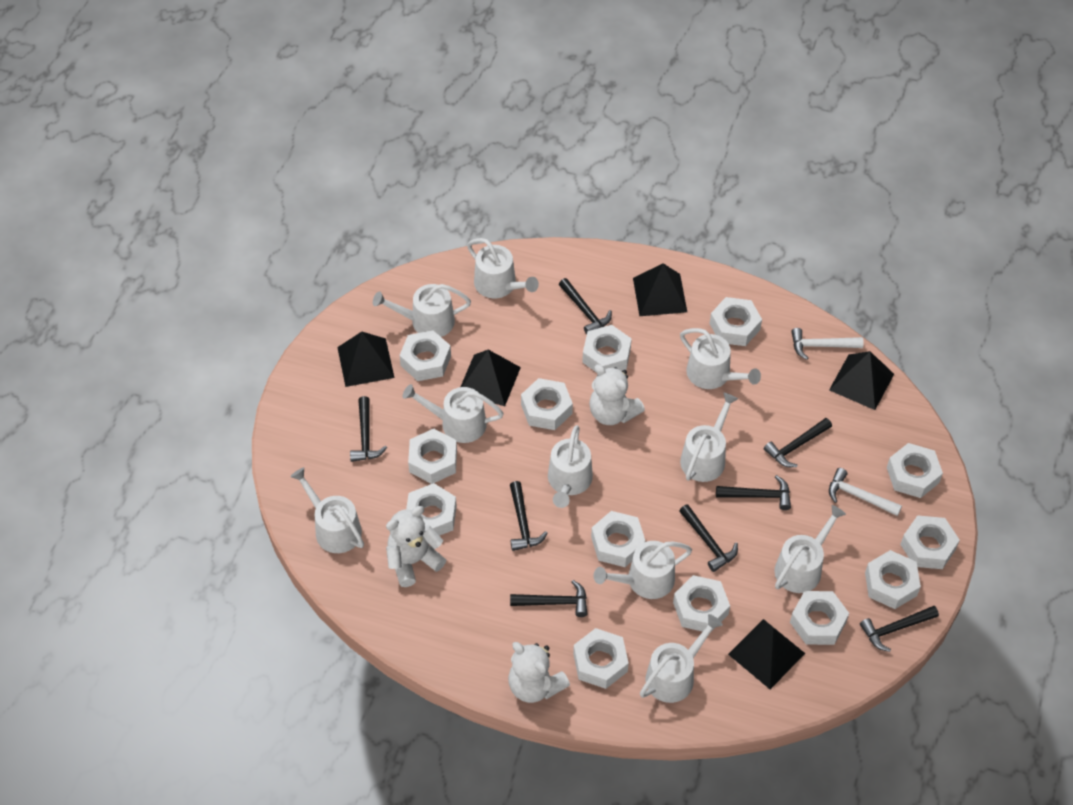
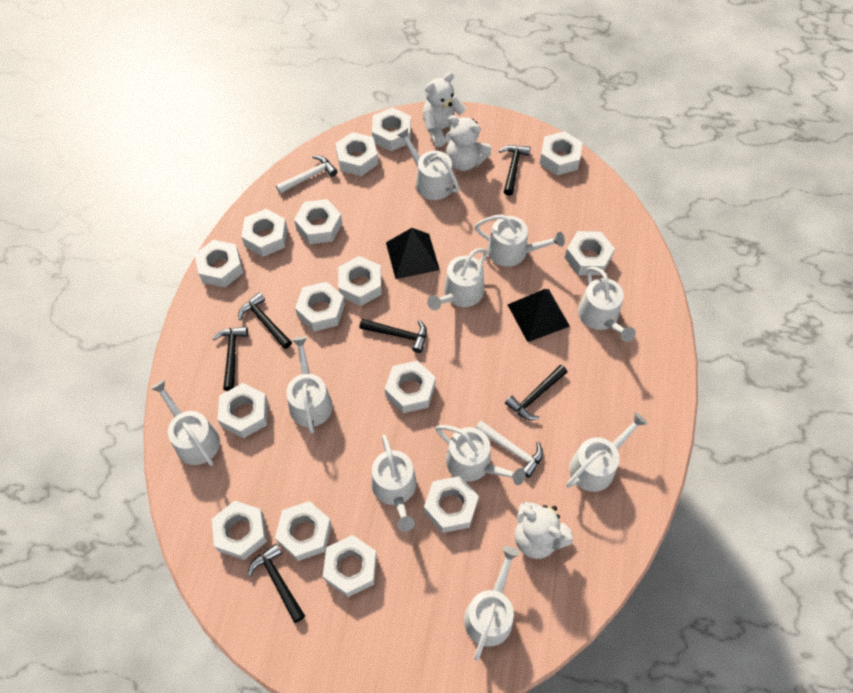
black hammer: [350,396,387,462] [510,481,548,551] [510,580,587,617] [559,278,612,334] [679,504,738,572] [716,475,791,510] [764,418,832,467] [860,606,939,652] = 8 -> [212,326,248,391] [238,292,292,349] [248,544,305,623] [359,319,427,353] [499,145,531,196] [505,365,567,420] = 6
black pyramid: [337,331,395,387] [461,350,521,406] [633,263,687,316] [728,619,805,689] [829,351,894,410] = 5 -> [386,228,440,279] [507,289,570,342] = 2
white nut: [399,330,451,381] [406,483,457,536] [408,429,457,484] [521,378,573,430] [573,628,629,689] [582,325,632,371] [591,511,646,567] [673,575,730,633] [710,297,762,346] [790,591,849,645] [865,550,921,609] [887,443,943,498] [900,515,960,569] = 13 -> [195,240,243,287] [212,501,267,560] [218,383,268,438] [241,209,288,257] [275,501,332,561] [294,199,342,244] [295,282,345,332] [323,535,377,597] [335,132,378,176] [338,256,382,306] [372,107,411,151] [385,361,436,413] [424,476,479,533] [540,131,583,175] [565,231,615,275] = 15

